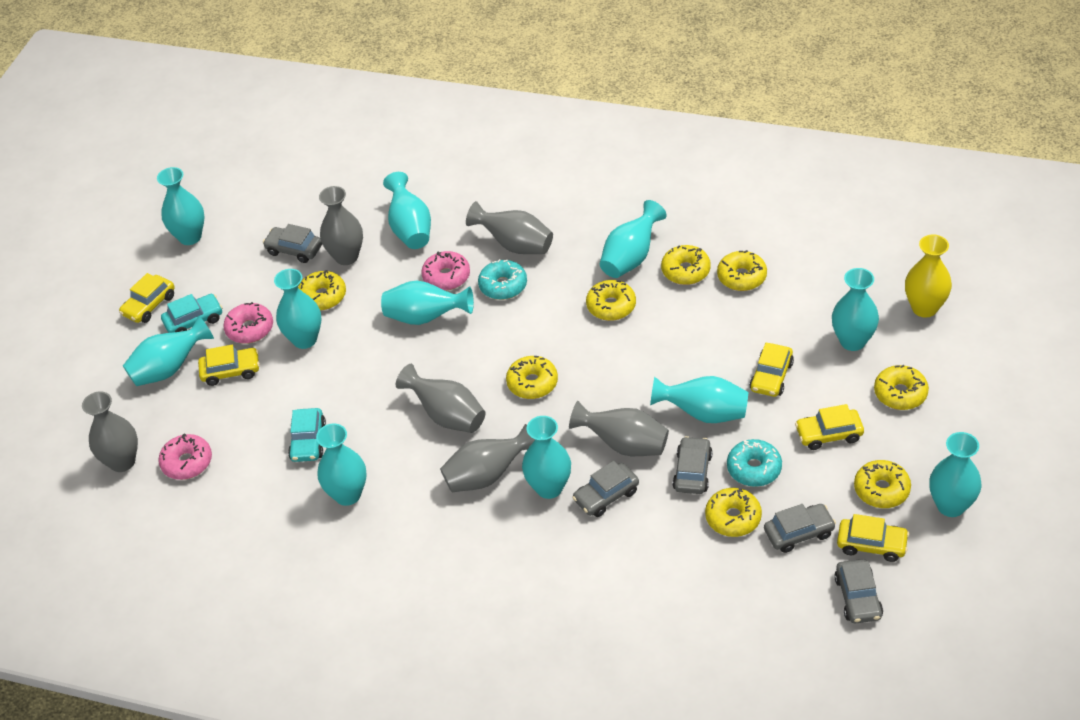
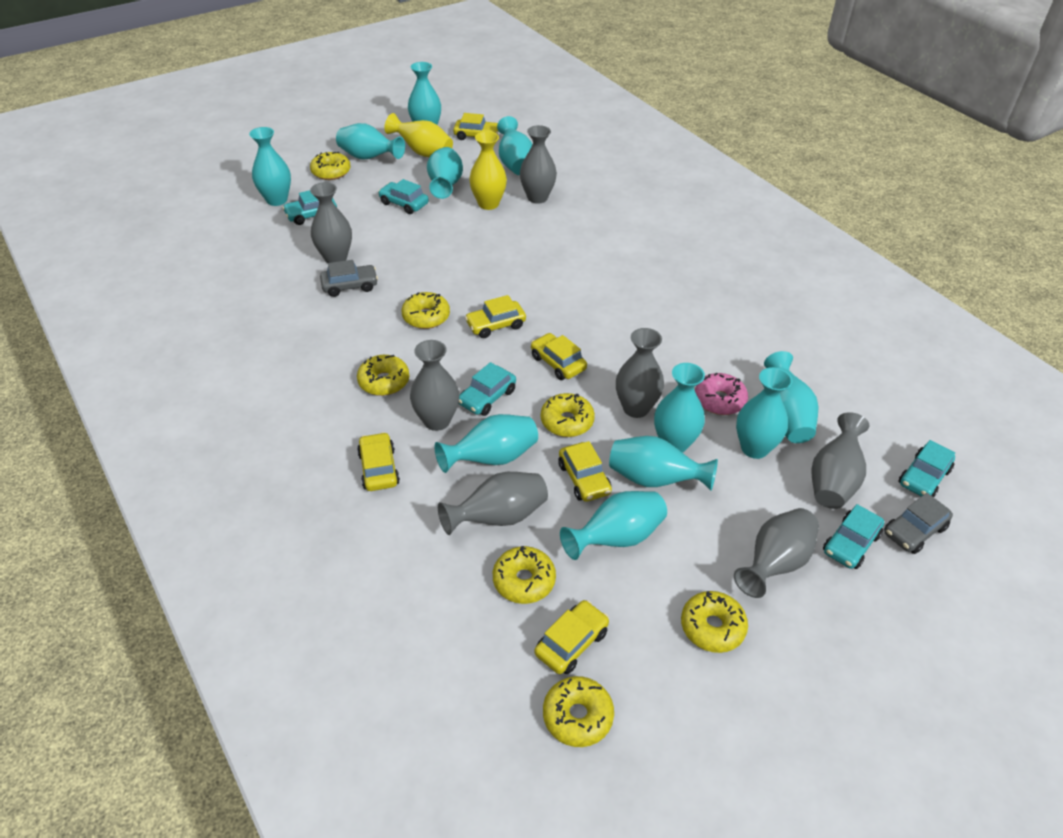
grey car: [263,224,322,263] [572,461,639,517] [672,436,713,494] [764,504,836,553] [834,559,883,624] = 5 -> [320,260,378,297] [884,493,953,554] = 2
grey vase: [82,391,138,472] [319,186,363,265] [395,364,486,433] [440,424,535,492] [466,201,553,254] [569,401,669,456] = 6 -> [310,182,352,263] [410,340,459,431] [438,472,548,535] [520,125,557,204] [616,328,664,418] [734,508,819,598] [811,412,869,509] = 7
pink donut: [158,434,212,480] [223,302,273,344] [421,251,470,291] = 3 -> [695,372,748,415] = 1
turquoise car: [161,294,223,333] [288,408,326,462] = 2 -> [282,190,337,225] [378,179,429,214] [459,362,516,416] [823,504,884,569] [898,440,955,497] = 5
turquoise donut: [478,259,527,300] [727,439,782,487] = 2 -> none = 0
yellow car: [119,273,175,323] [198,345,260,386] [749,343,794,397] [795,404,864,450] [837,514,909,562] = 5 -> [357,432,400,491] [453,113,499,140] [465,295,526,338] [531,333,587,380] [535,600,609,674] [558,441,612,502] = 6
yellow donut: [298,270,346,311] [506,356,558,399] [586,280,636,321] [661,245,711,285] [705,488,762,537] [717,250,767,291] [854,460,911,508] [874,365,929,410] = 8 -> [310,152,351,180] [357,355,409,396] [402,292,450,329] [493,546,556,604] [541,393,595,437] [543,676,614,747] [681,591,748,653] = 7
yellow vase: [905,234,952,318] = 1 -> [384,113,453,157] [469,131,507,210] = 2

